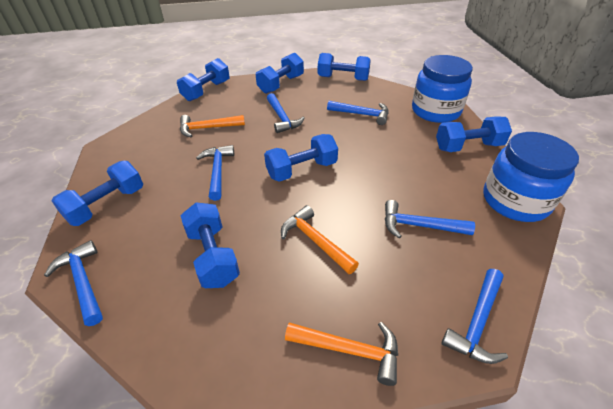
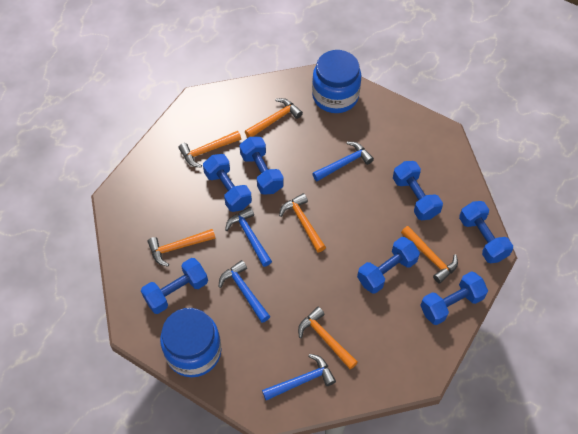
blue hammer: [44,240,103,326] [196,145,234,201] [267,93,305,133] [327,101,389,125] [385,200,475,238] [441,269,508,364] = 6 -> [219,260,270,323] [225,207,272,267] [262,354,336,401] [312,142,374,181] = 4
orange hammer: [180,115,245,137] [281,205,359,274] [285,322,398,386] = 3 -> [147,229,216,267] [179,131,241,168] [245,98,303,137] [279,193,326,252] [298,307,358,369] [401,226,458,284] = 6

